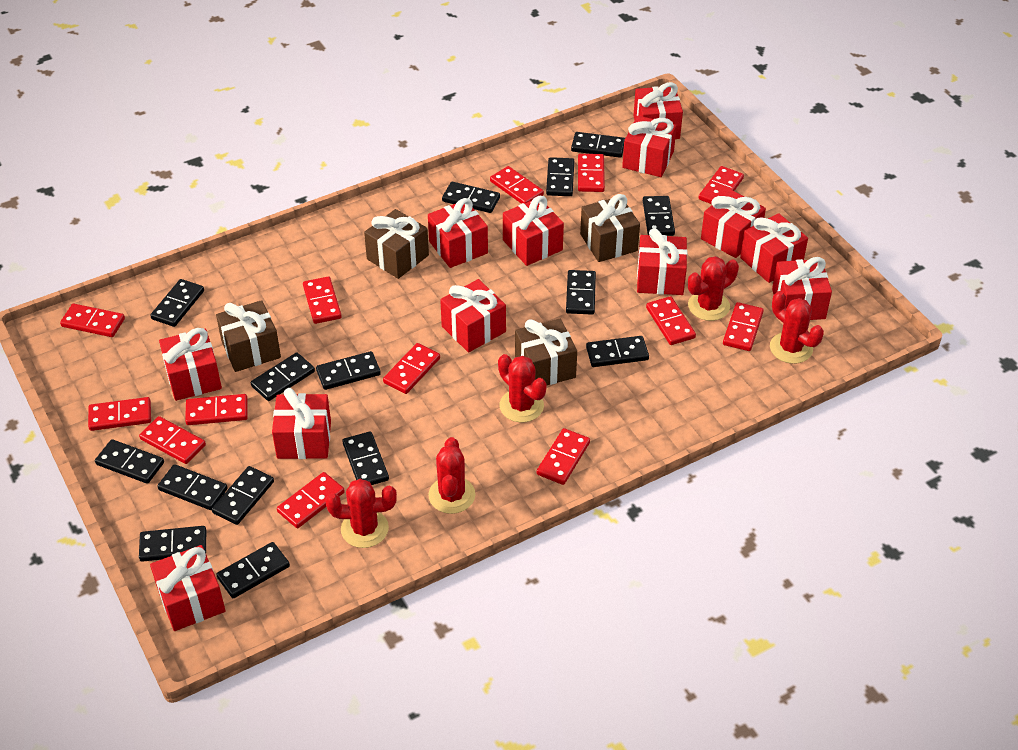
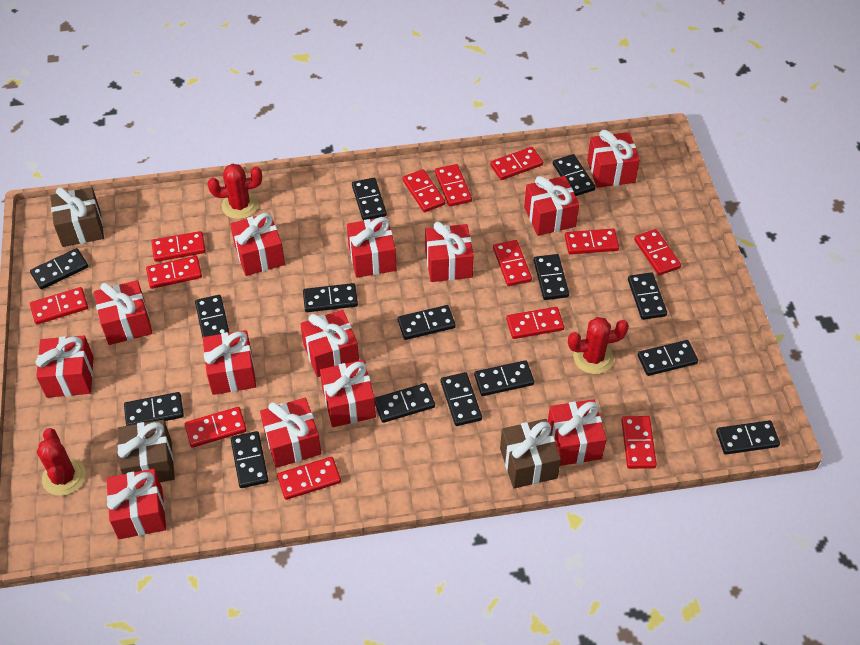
brown gift: [216,300,281,372] [364,209,429,279] [515,319,577,385] [580,194,640,262] = 4 -> [50,187,104,247] [117,420,175,482] [500,419,561,489] = 3
red cactus: [326,479,397,548] [428,437,475,514] [498,354,547,423] [688,256,739,321] [770,291,824,364] = 5 -> [37,428,86,496] [208,164,262,219] [568,317,629,374] = 3
red gift: [150,545,226,631] [159,328,222,401] [272,388,331,459] [428,198,488,268] [440,279,506,352] [503,196,564,266] [622,116,677,177] [633,82,683,139] [637,228,687,295] [701,189,766,258] [740,213,808,283] [772,257,832,320] = 12 -> [35,336,93,398] [94,280,152,345] [106,469,166,539] [203,330,256,395] [230,213,285,276] [260,398,321,468] [300,310,359,377] [320,360,376,427] [347,217,396,278] [425,222,474,282] [524,176,579,236] [548,399,607,466] [587,130,640,188] = 13

